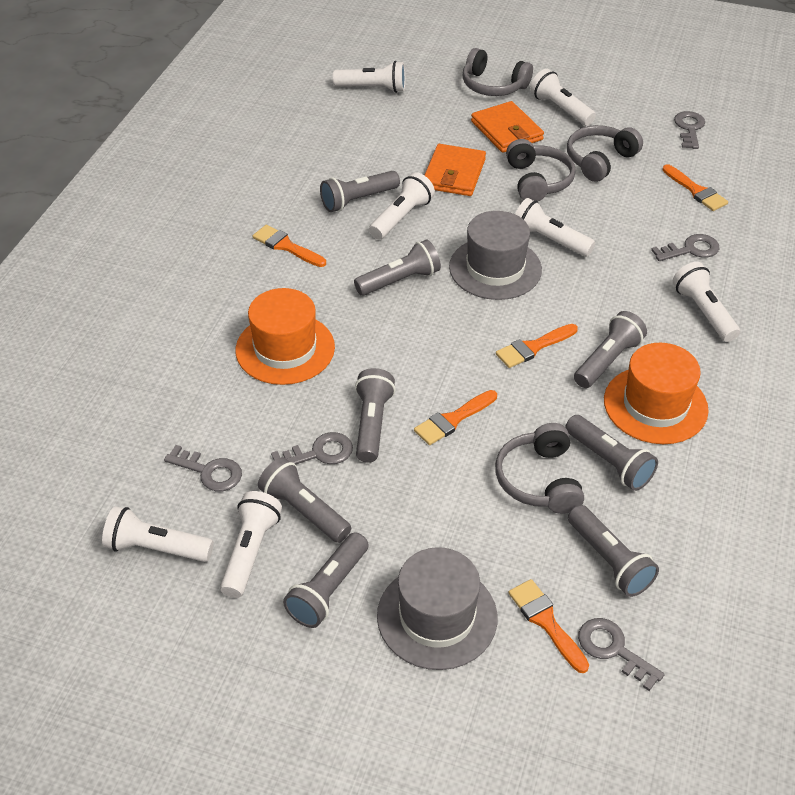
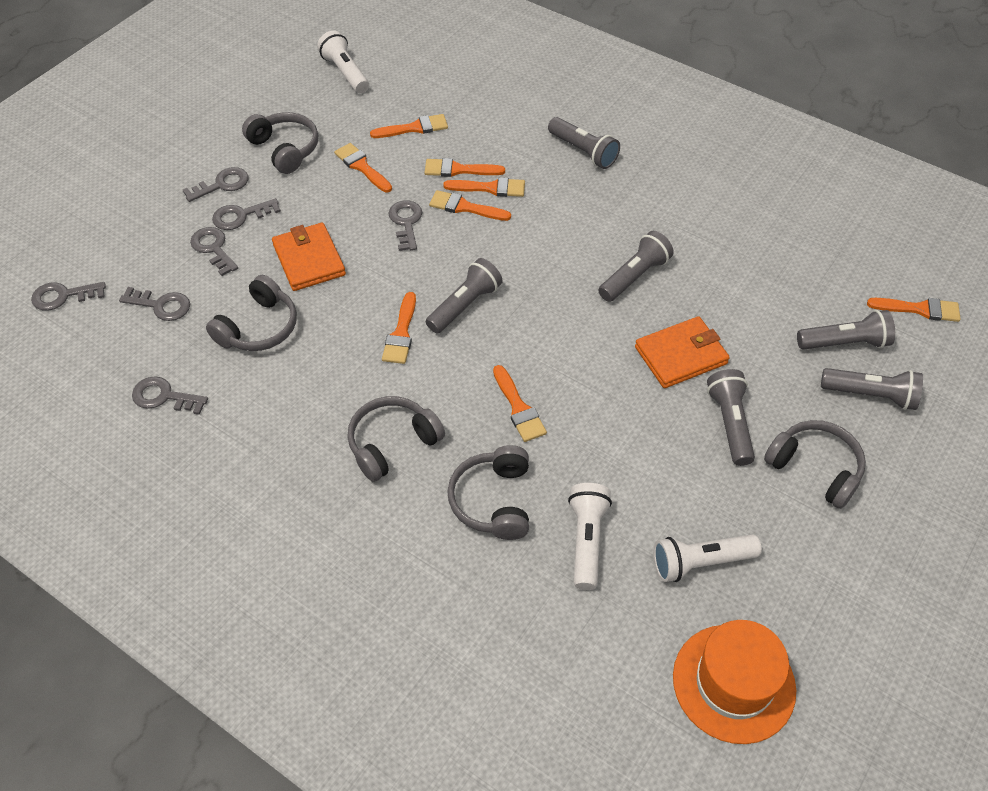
grey flashlight: [258,457,351,543] [283,533,369,628] [320,171,400,212] [354,239,441,296] [355,368,396,463] [565,415,658,491] [568,505,659,597] [574,311,647,388] = 8 -> [426,258,503,333] [548,117,620,169] [598,231,674,302] [707,369,755,466] [797,310,895,350] [821,368,923,410] = 6
grey hat: [377,547,497,670] [449,211,542,300] = 2 -> none = 0
grey headphones: [463,48,533,96] [495,423,584,514] [506,139,576,201] [567,125,643,182] = 4 -> [206,275,297,351] [242,112,318,174] [347,396,445,482] [447,445,529,540] [764,420,866,509] = 5
grey key: [164,445,242,491] [271,432,353,465] [578,618,665,691] [651,234,719,261] [674,111,705,149] = 5 -> [31,282,106,311] [119,287,190,321] [132,376,208,415] [183,167,249,202] [190,227,238,276] [212,198,281,230] [388,200,422,251] = 7
orange brush: [253,225,326,267] [414,390,497,445] [496,324,578,368] [508,579,589,673] [663,164,728,211] = 5 -> [334,143,392,192] [370,114,448,138] [382,292,416,364] [424,158,505,177] [429,190,511,221] [443,177,525,197] [493,365,547,442] [867,298,961,322] = 8
orange hat: [236,288,335,385] [604,343,709,444] = 2 -> [673,620,796,744] = 1
white flashlight: [102,506,214,562] [220,491,282,598] [333,61,406,93] [369,172,435,239] [515,198,595,257] [530,69,596,126] [673,262,740,342] = 7 -> [317,31,369,93] [568,483,612,590] [653,534,762,582] = 3

